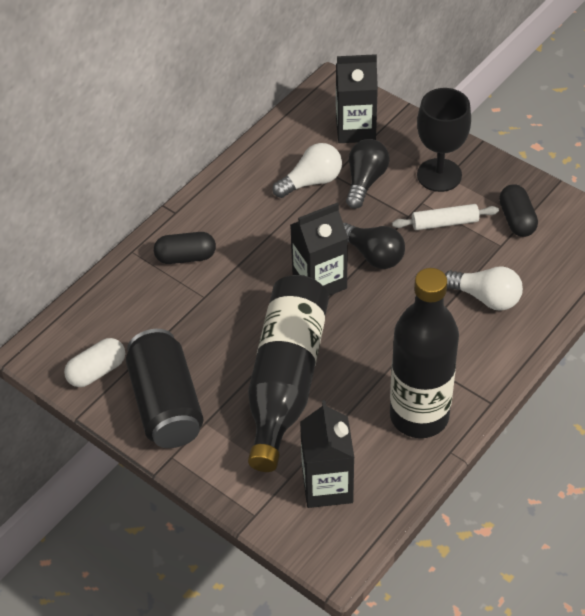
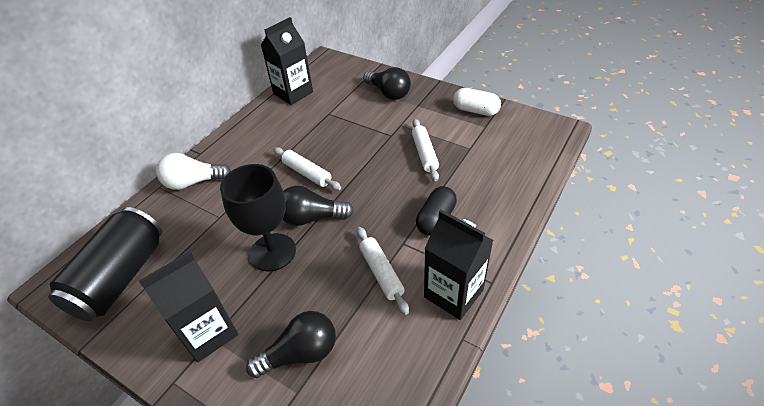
black bottle: [248,275,329,472] [390,268,459,438] = 2 -> none = 0
black capsule: [154,232,216,264] [499,185,538,237] = 2 -> [416,186,457,235] = 1
black light bulb: [343,223,405,269] [346,139,389,209] = 2 -> [246,311,336,378] [283,186,354,226] [363,67,411,100] = 3
white light bulb: [272,143,342,198] [445,266,523,311] = 2 -> [156,153,231,190] = 1
white rolling pin: [392,204,499,230] = 1 -> [273,147,341,190] [357,227,409,315] [412,119,439,181] = 3

